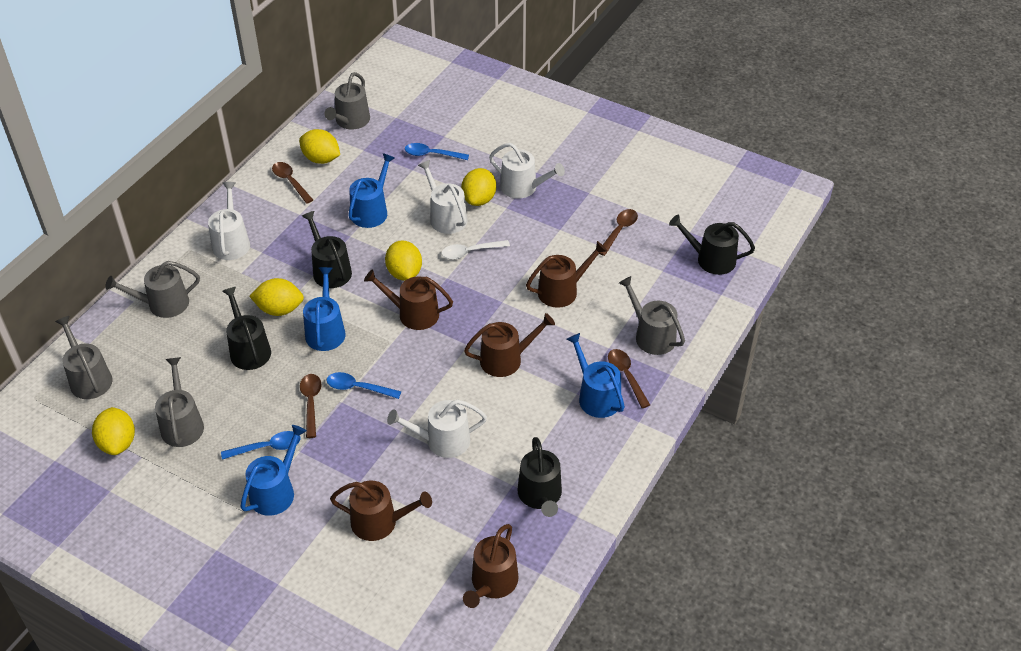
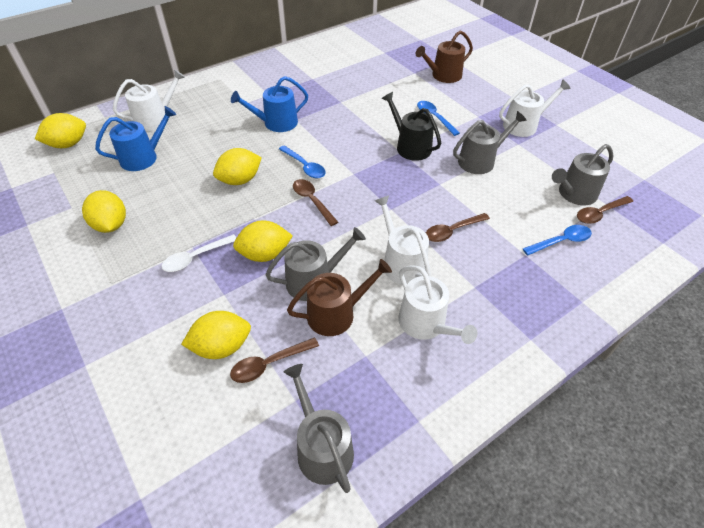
black watering can: [222,287,271,370] [302,211,352,288] [518,437,562,517] [669,215,755,275] = 4 -> [382,92,441,161] = 1
blue watering can: [240,425,307,516] [303,267,345,351] [348,153,395,228] [567,333,625,418] = 4 -> [95,106,176,171] [231,76,308,132] = 2
brown watering can: [330,481,432,541] [364,270,453,330] [463,524,518,608] [464,313,555,377] [526,241,607,308] = 5 -> [287,259,392,336] [416,30,473,83] = 2
grey watering can: [55,316,112,399] [105,261,200,318] [155,357,204,447] [324,72,370,129] [619,276,685,355] = 5 -> [265,227,366,301] [283,364,354,493] [453,111,527,174] [552,144,613,205] = 4

